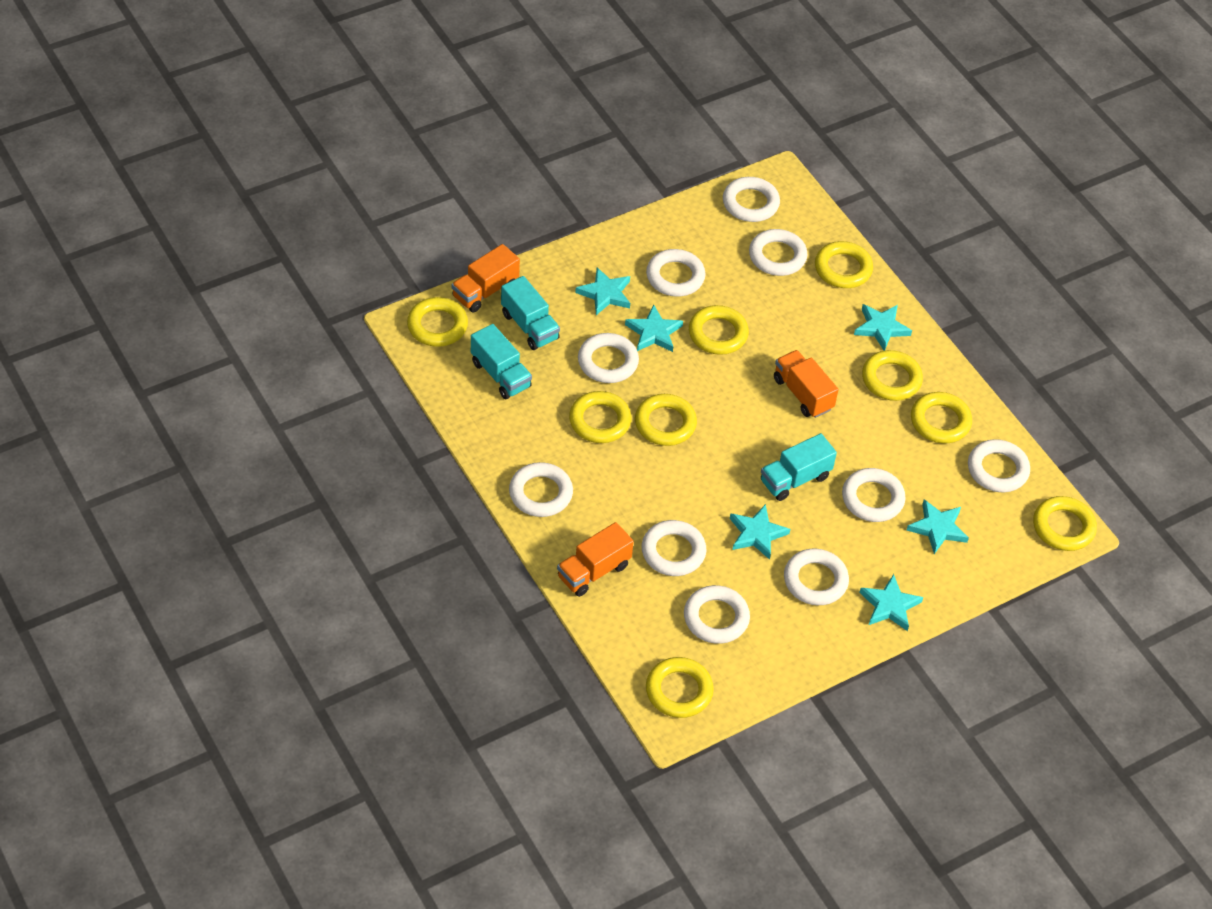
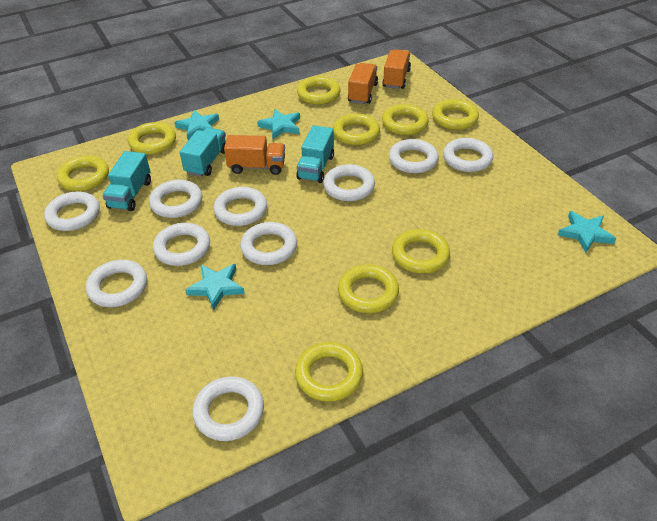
turquoise star: [575,267,630,315] [625,305,683,352] [730,504,790,560] [854,304,912,351] [859,574,923,631] [907,500,969,554] = 6 -> [174,110,219,140] [185,264,245,311] [257,109,300,139] [558,211,616,253] = 4

